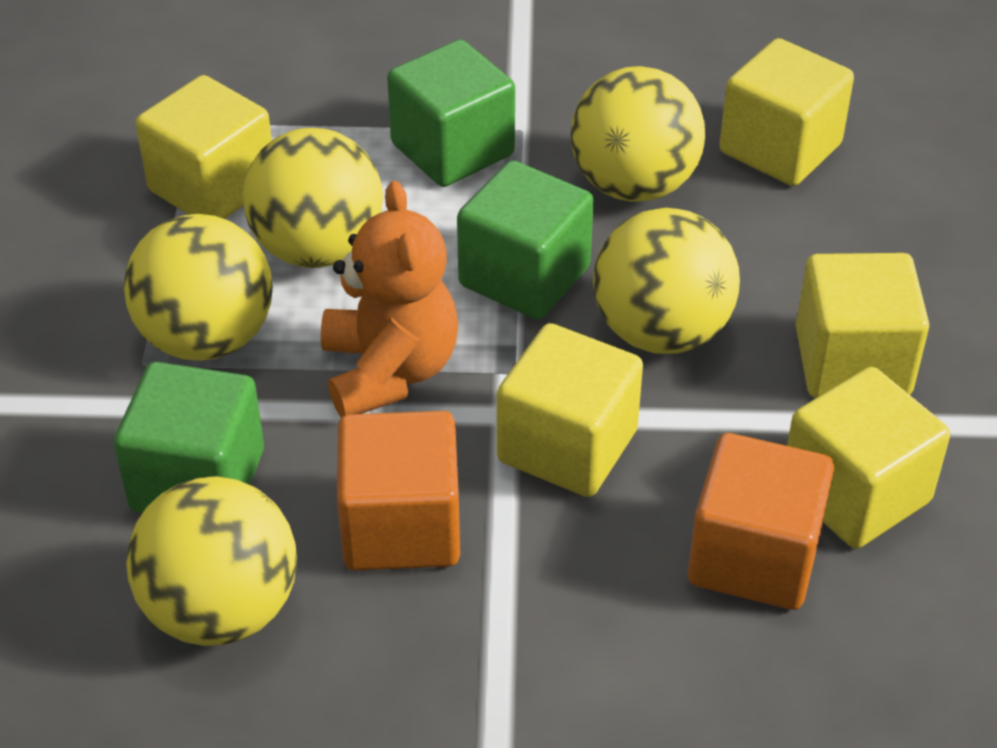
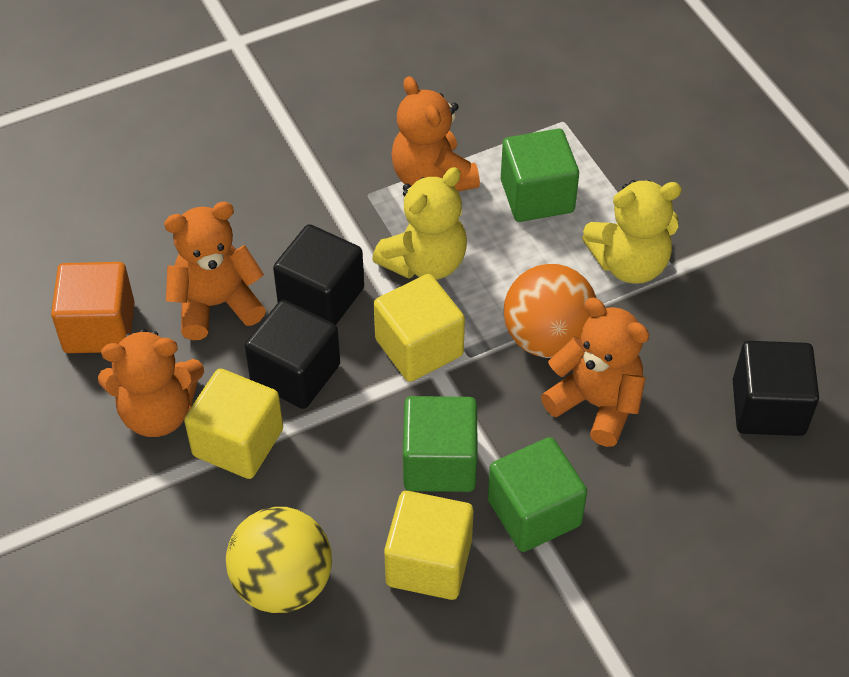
black cube: none = 0 -> [245,300,340,409] [273,224,364,325] [733,341,819,436] = 3
orange ball: none = 0 -> [504,264,596,358] = 1
orange cube: [337,411,460,570] [688,433,834,610] = 2 -> [51,262,135,353] = 1
orange teddy bear: [321,181,458,417] = 1 -> [98,329,204,437] [164,202,266,340] [392,76,480,192] [541,298,649,447] = 4
yellow ball: [124,214,273,361] [126,476,297,646] [243,128,383,268] [571,66,705,202] [593,208,740,354] = 5 -> [226,507,332,613] = 1
yellow cube: [136,75,272,219] [497,323,643,497] [719,38,854,186] [787,367,950,549] [796,253,929,397] = 5 -> [184,369,283,479] [374,274,465,382] [384,491,474,600] = 3
yellow teddy bear: none = 0 -> [372,167,467,280] [582,180,682,284] = 2

